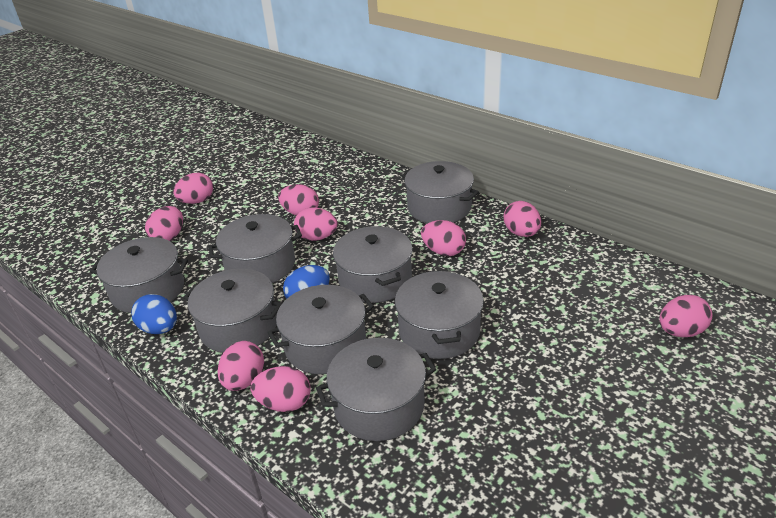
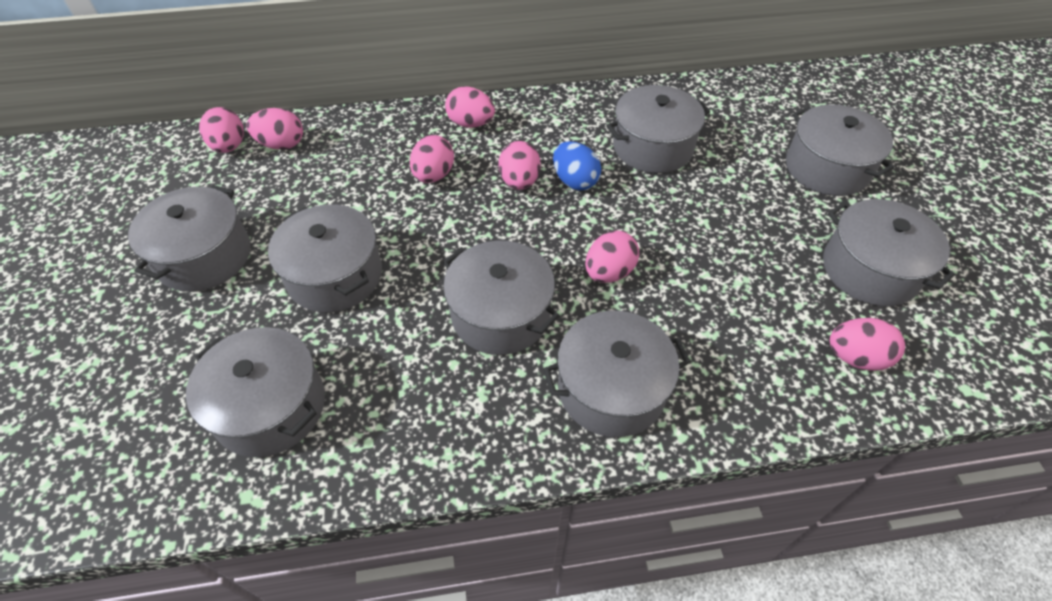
blue egg: [131,294,177,334] [283,265,330,299] = 2 -> [553,141,601,191] = 1
pink egg: [145,206,183,241] [173,173,213,204] [217,341,264,391] [251,366,310,412] [278,184,319,215] [294,207,338,241] [421,220,466,256] [504,201,541,237] [659,295,712,337] = 9 -> [199,107,244,153] [246,108,303,150] [410,135,454,183] [445,86,495,128] [499,141,541,190] [585,231,639,283] [829,318,905,371] = 7

